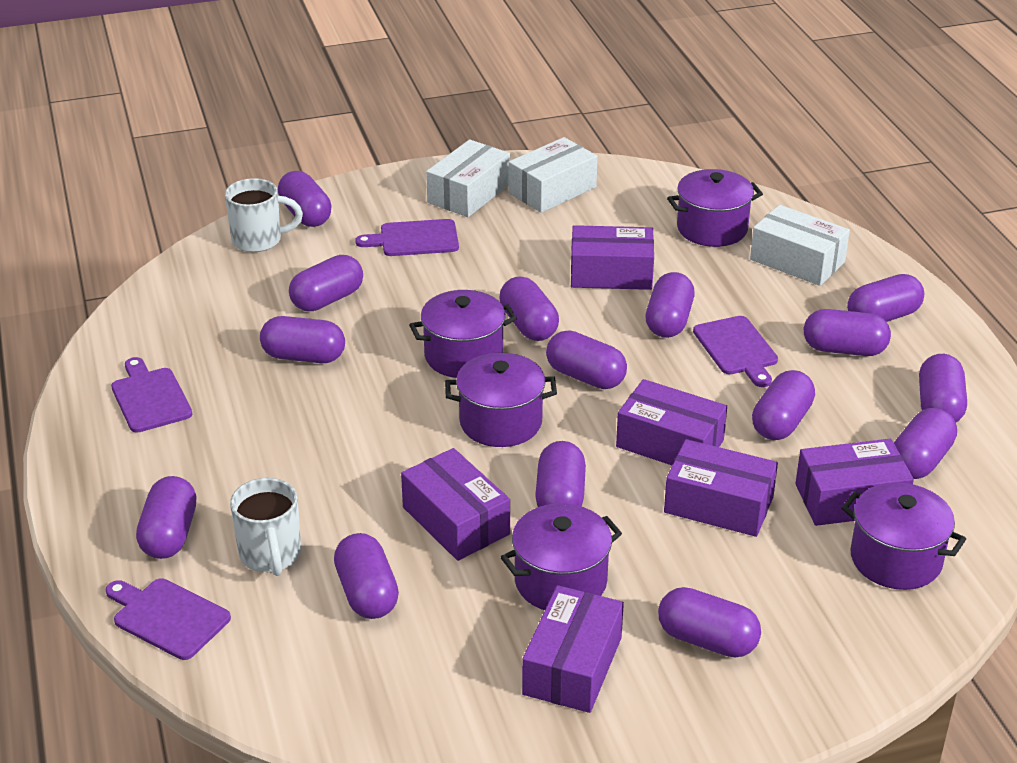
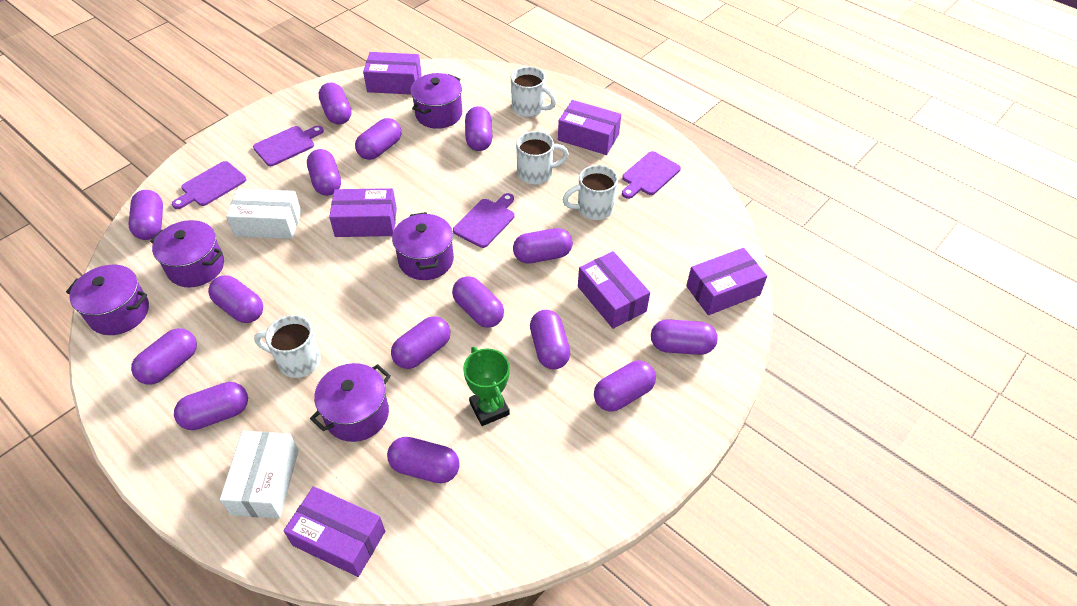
green trophy: none = 0 -> [463,347,510,426] = 1
white box: [426,139,510,217] [508,137,598,213] [750,205,850,286] = 3 -> [220,431,299,519] [226,189,301,239] = 2
white mug: [225,178,303,252] [230,478,301,576] = 2 -> [254,315,321,378] [511,67,556,117] [516,131,569,185] [563,165,618,220] = 4

